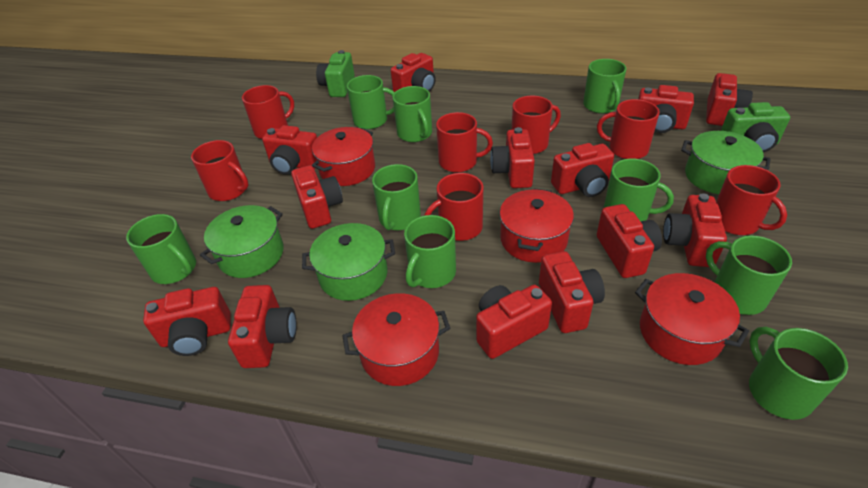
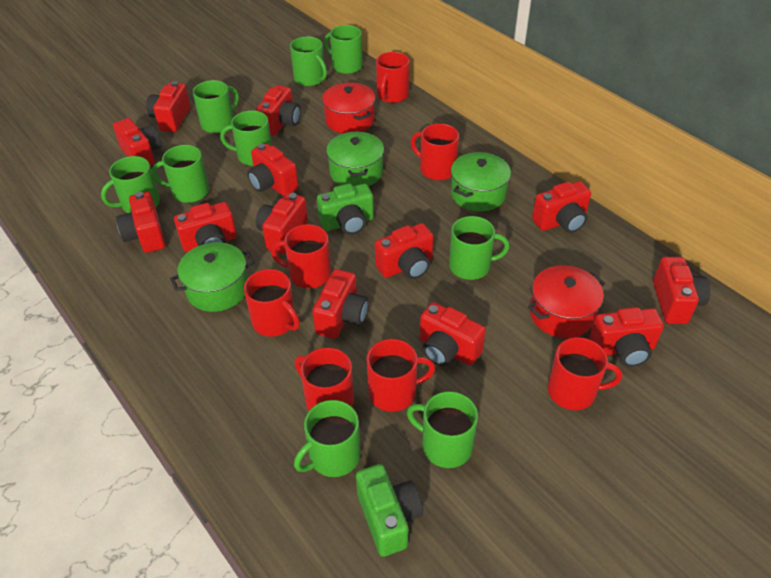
red pot: [312,127,375,186] [342,293,450,386] [499,188,574,263] [635,273,749,365] = 4 -> [322,82,375,133] [528,265,605,338] = 2

